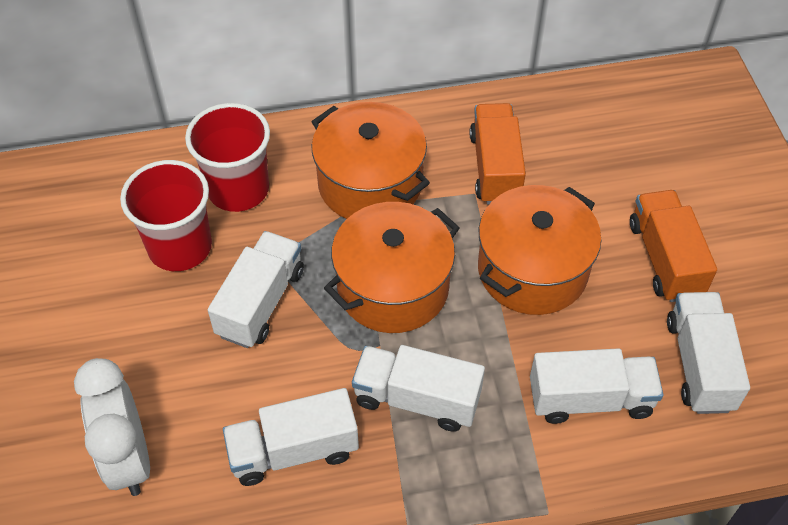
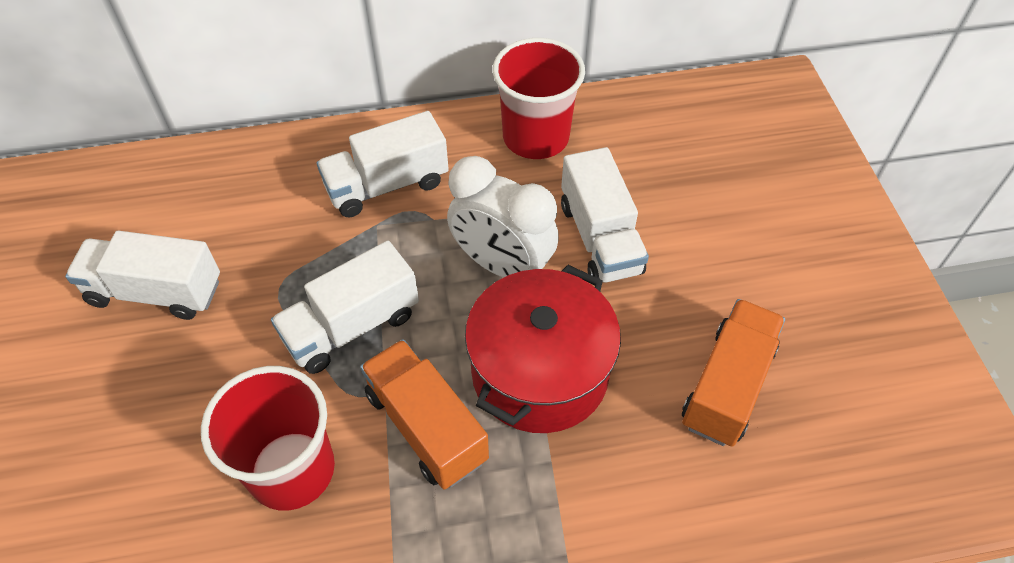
orange pot: [312,102,430,219] [324,202,460,333] [478,185,601,315] = 3 -> none = 0
red pot: none = 0 -> [465,265,621,433] = 1
white truck: [208,231,304,348] [223,388,359,486] [352,345,485,432] [530,348,664,424] [667,292,750,414] = 5 -> [65,231,220,320] [271,240,419,374] [317,111,449,217] [561,147,649,283] = 4

